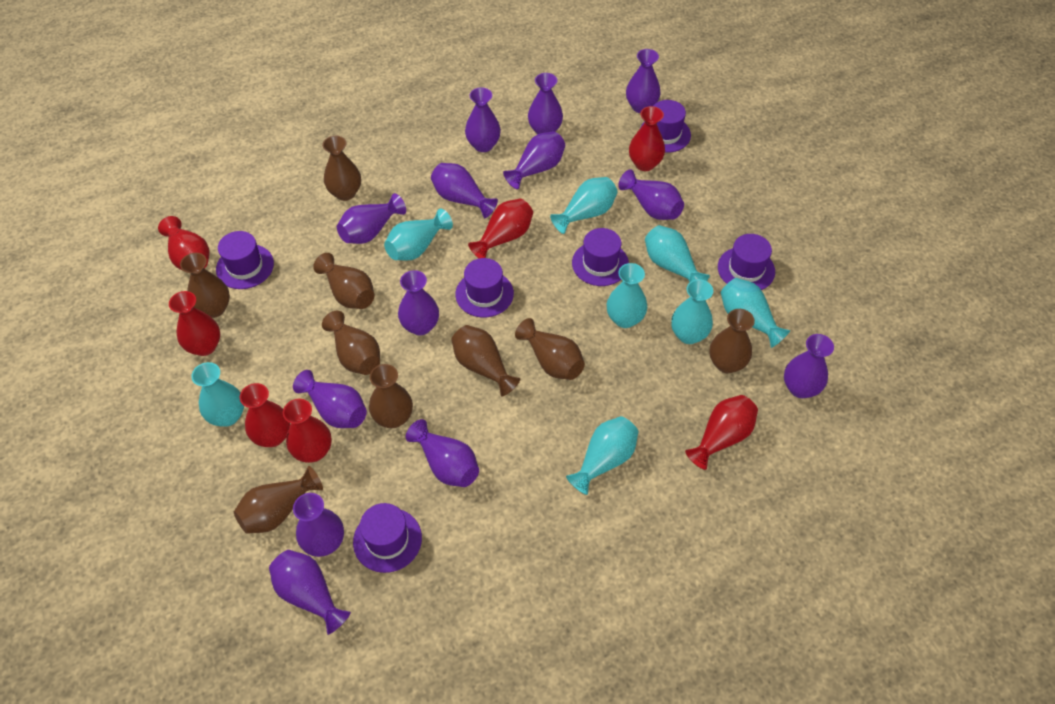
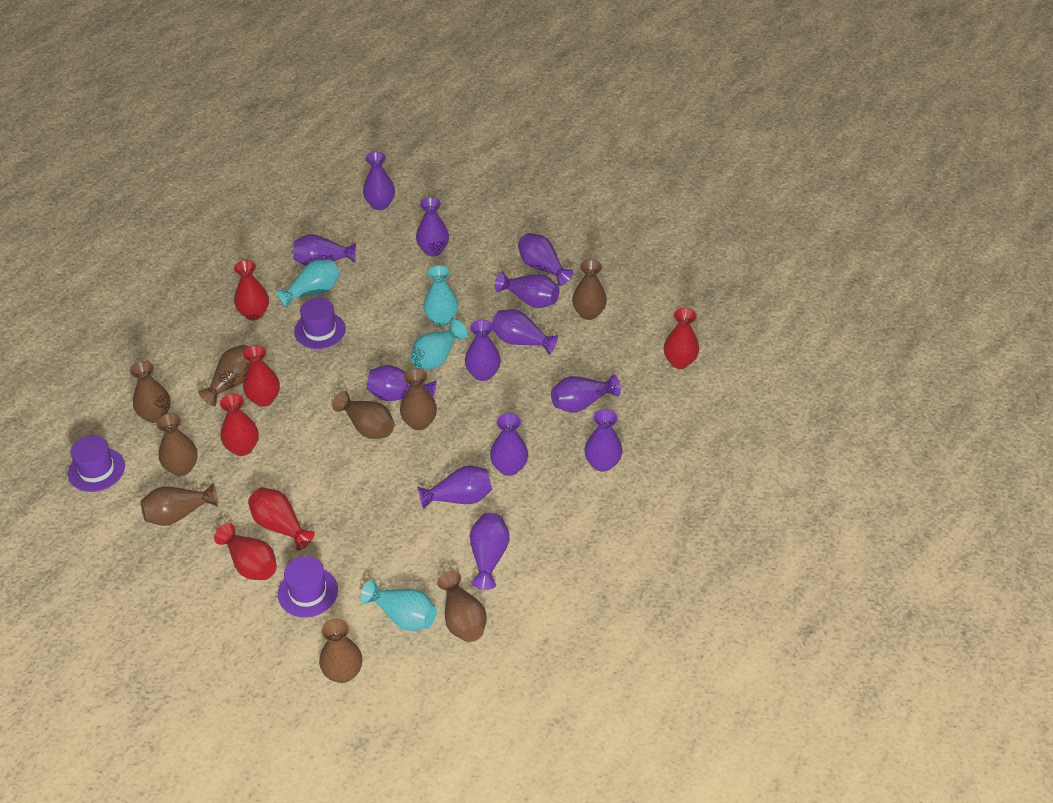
purple hat: [216,231,274,289] [353,503,422,573] [455,258,514,317] [572,228,629,286] [640,100,691,153] [718,234,775,290] = 6 -> [68,435,125,492] [278,556,338,618] [294,298,346,349] = 3
red vase: [158,216,210,270] [169,291,220,356] [240,383,290,447] [283,399,332,463] [468,198,533,258] [629,106,665,171] [685,395,758,470] = 7 -> [214,523,277,580] [220,394,259,456] [234,260,269,320] [243,345,280,407] [248,487,315,551] [664,308,699,369] = 6
turquoise vase: [191,362,244,427] [384,209,453,261] [550,177,618,234] [566,416,638,495] [607,263,647,328] [645,225,710,282] [671,279,713,344] [720,278,790,348] = 8 -> [276,259,340,308] [360,580,437,631] [410,320,467,369] [424,266,458,326] = 4

